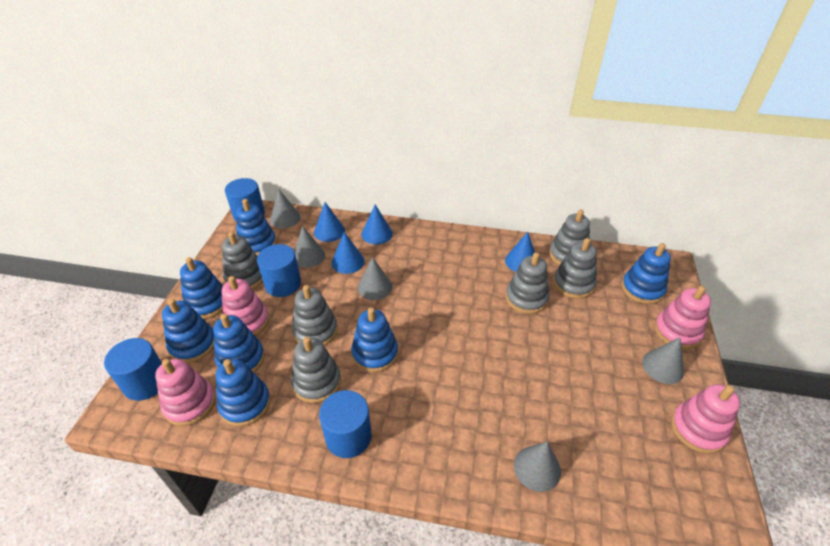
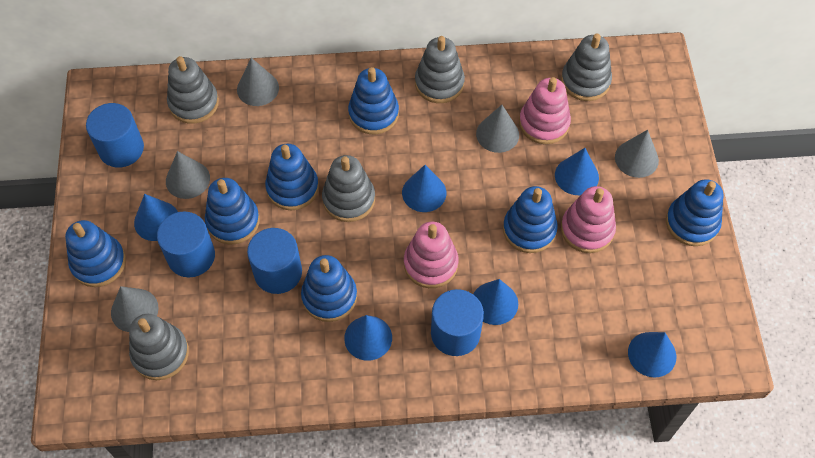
blue cone: [314,202,345,242] [331,232,365,274] [362,205,393,244] [505,232,535,272] = 4 -> [134,194,178,241] [344,315,392,361] [402,165,446,212] [473,279,518,325] [555,148,599,195] [628,332,676,377] = 6
grey stacking toy: [222,232,263,289] [291,337,341,403] [292,285,338,346] [506,252,549,314] [549,210,590,265] [553,238,597,299] = 6 -> [129,314,189,380] [167,56,219,124] [322,155,375,222] [415,36,465,103] [561,34,612,101] = 5
pink stacking toy: [155,359,216,426] [222,276,269,336] [654,286,711,349] [671,384,740,453] = 4 -> [404,222,459,288] [519,77,571,144] [561,186,616,253] = 3

